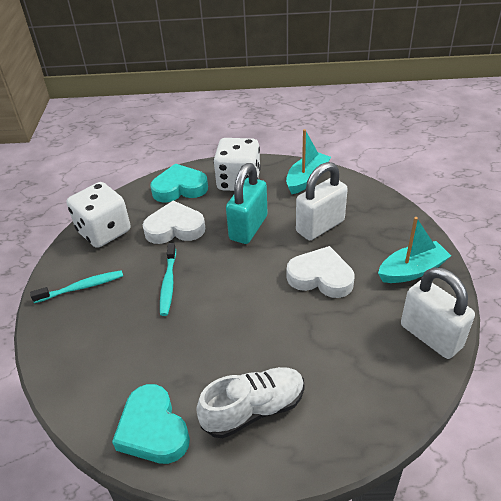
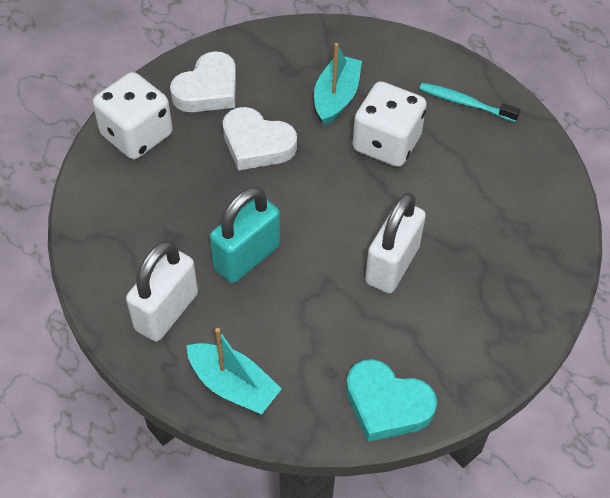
turquoise heart: [112,384,190,464] [150,163,208,202] = 2 -> [346,359,437,442] = 1
turquoise toothbrush: [30,270,123,303] [160,243,176,316] = 2 -> [419,83,520,122] = 1
white shoe: [196,367,305,438] = 1 -> none = 0

